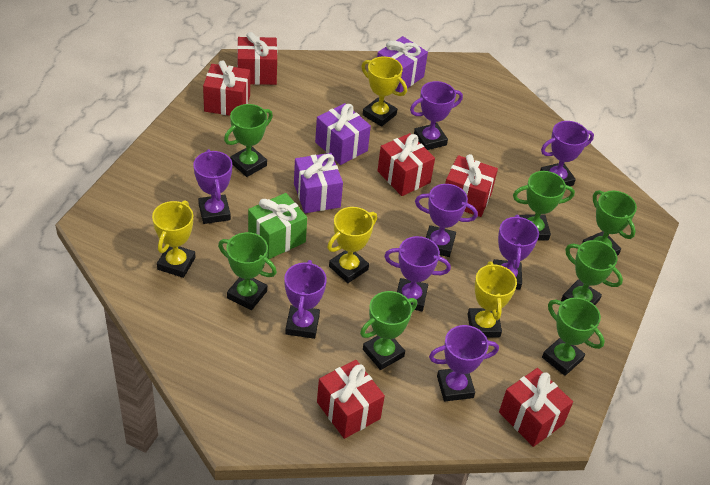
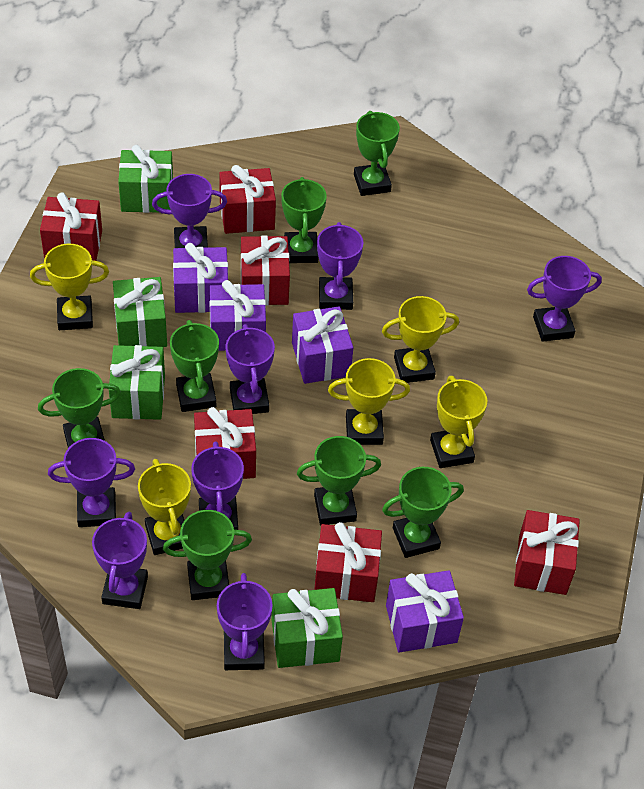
green gift: [248,193,307,259] = 1 -> [109,345,165,420] [113,277,167,347] [118,145,173,213] [272,588,343,668] = 4
purple gift: [294,153,343,213] [315,103,371,165] [377,36,428,92] = 3 -> [173,243,228,313] [210,280,266,351] [292,306,353,384] [386,570,464,652] = 4
yellow trophy: [152,200,195,278] [327,207,377,283] [361,57,407,127] [468,262,517,337] = 4 -> [30,244,109,330] [138,459,191,555] [328,358,410,445] [382,296,459,383] [430,376,487,468] = 5

